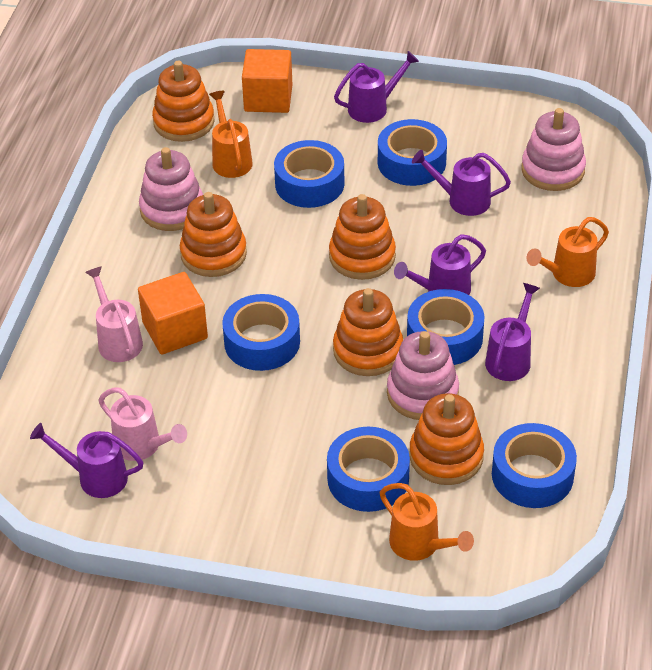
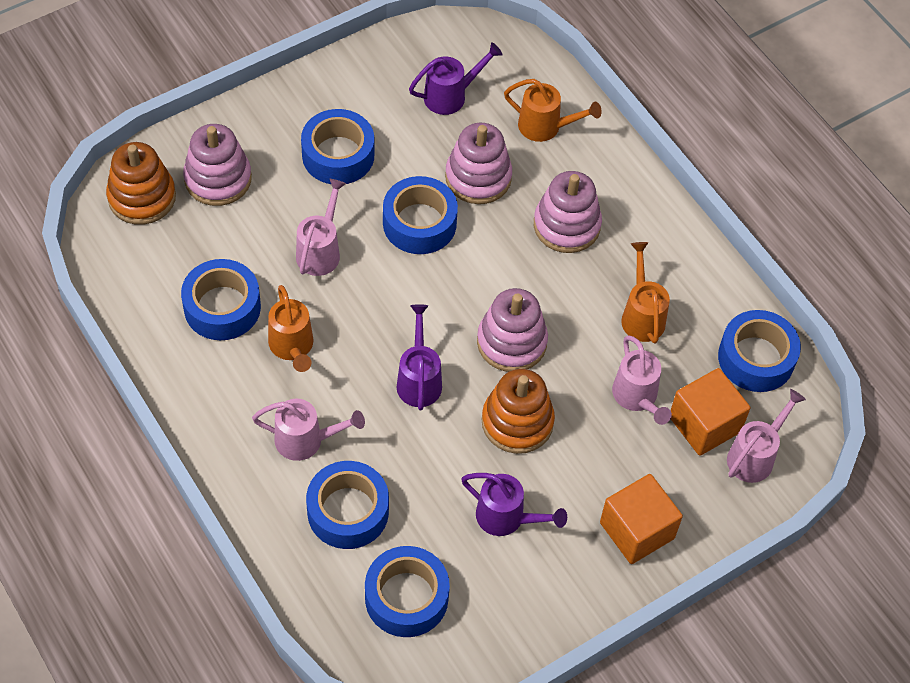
orange stacking toy: [152,61,215,142] [180,192,247,277] [329,194,396,280] [333,288,403,376] [409,393,484,485] = 5 -> [106,142,176,225] [482,369,555,454] = 2
pink stacking toy: [139,147,203,231] [387,331,459,420] [521,108,586,191] = 3 -> [183,124,252,206] [445,123,512,204] [477,288,548,372] [534,171,602,253] = 4
pink watering can: [85,266,143,362] [98,387,187,461] = 2 -> [252,399,365,461] [296,179,346,276] [612,336,672,425] [727,389,806,483] = 4
purple watering can: [30,423,144,498] [334,51,419,123] [394,234,486,295] [412,150,511,216] [485,283,540,381] = 5 -> [396,304,442,410] [409,42,503,115] [461,473,567,536] = 3

